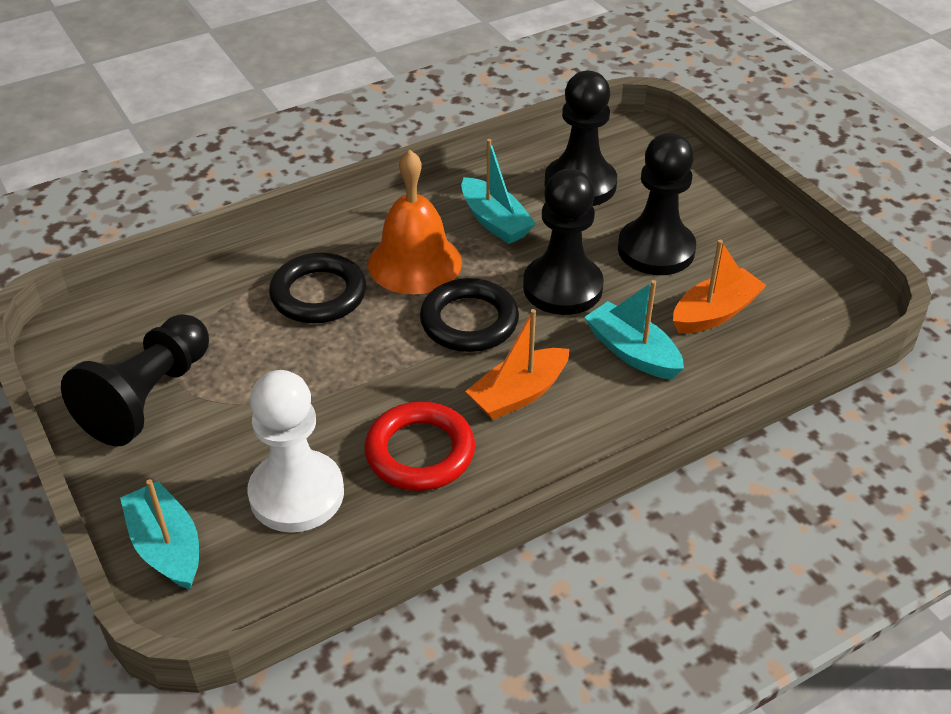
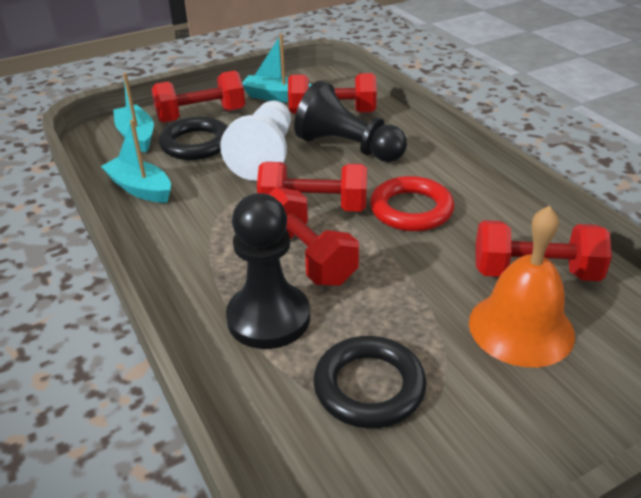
black pawn: [61,314,209,446] [523,169,604,315] [544,71,617,206] [618,133,696,275] = 4 -> [226,193,310,349] [294,80,407,162] = 2
orange boat: [465,309,569,420] [673,240,767,334] = 2 -> none = 0
red dumbbell: none = 0 -> [151,70,245,123] [257,162,367,212] [269,187,359,286] [288,73,377,114] [476,220,612,281] = 5

